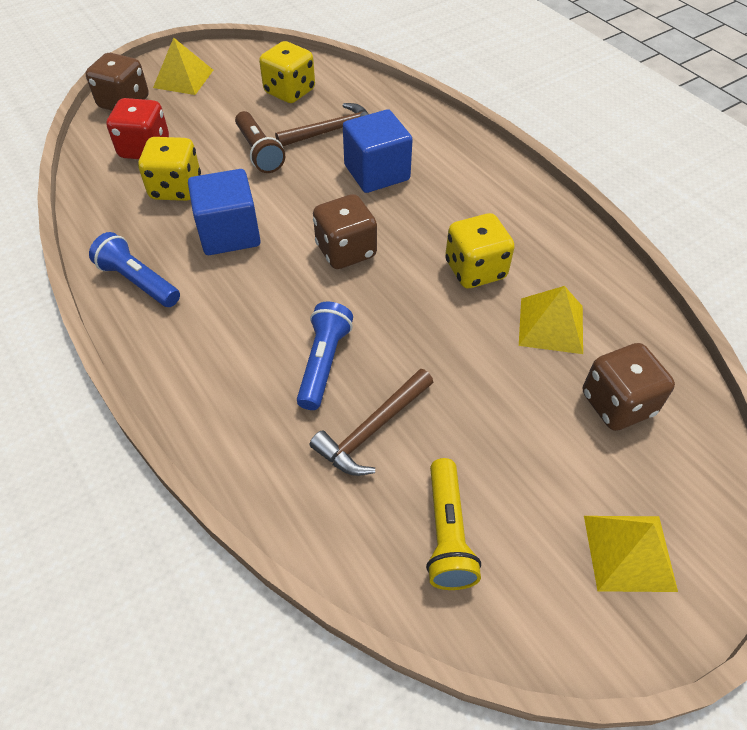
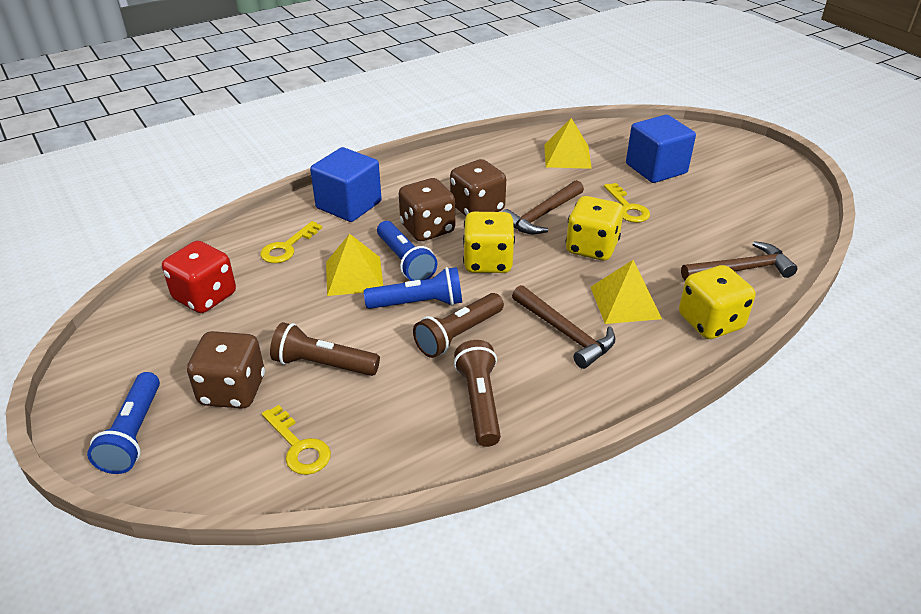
blue flashlight: [89,232,180,307] [297,302,353,410] = 2 -> [87,372,160,474] [364,267,462,309] [377,221,437,281] = 3
brown flashlight: [235,111,285,173] = 1 -> [270,322,380,376] [413,293,504,358] [454,340,501,447] = 3
brown hammer: [275,103,369,146] [310,369,433,476] = 2 -> [502,180,584,234] [512,285,615,369] [681,241,798,281] = 3
yellow flashlight: [426,458,481,590] = 1 -> none = 0
yellow key: none = 0 -> [260,221,322,263] [262,405,331,475] [604,183,650,223] = 3

